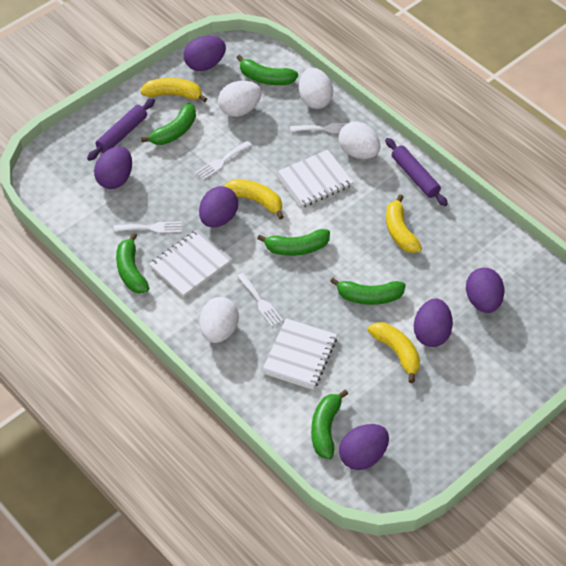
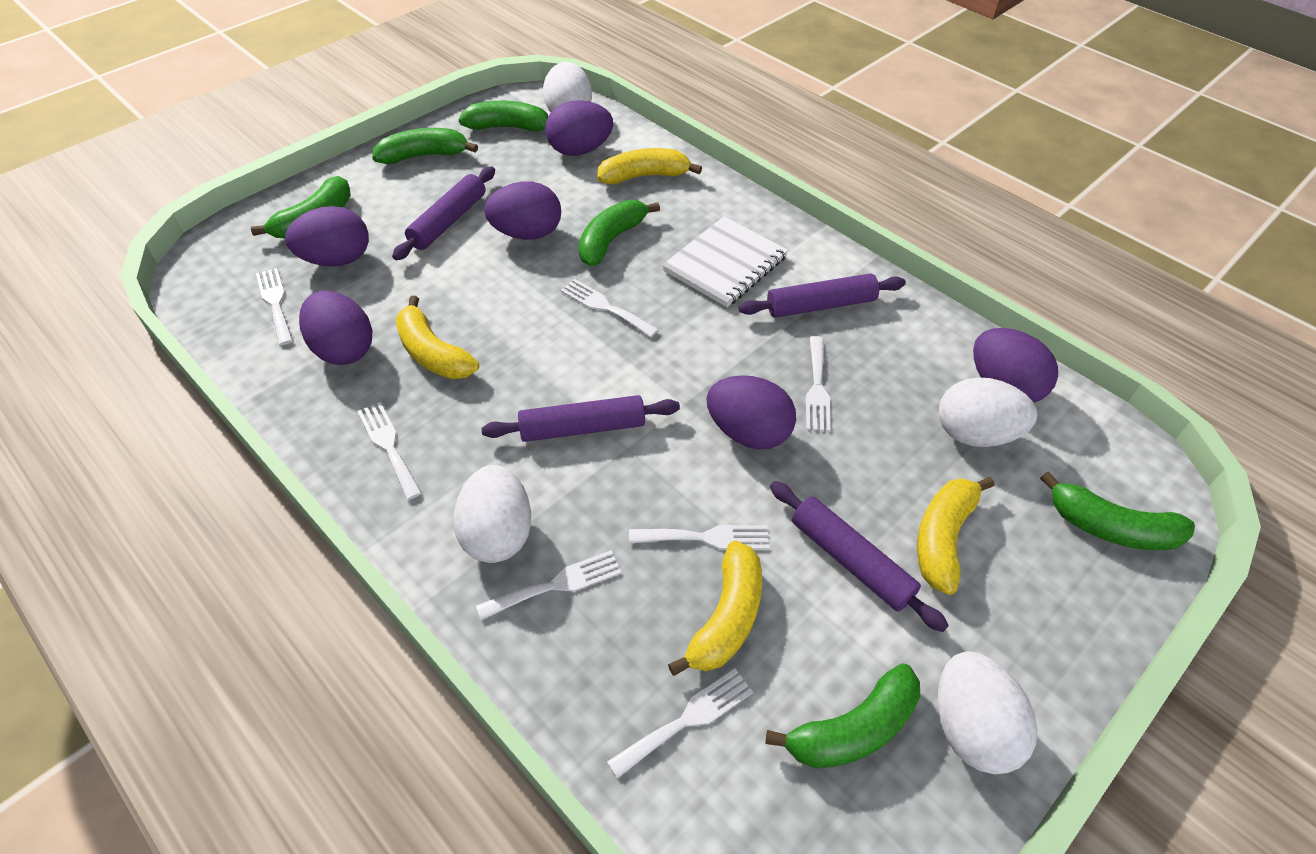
purple rolling pin: [87,98,155,161] [385,138,448,206] = 2 -> [392,166,495,260] [481,395,680,442] [738,273,906,318] [770,481,949,632] = 4
white fork: [113,221,182,233] [196,141,252,180] [237,273,283,327] [290,123,348,133] = 4 -> [256,268,293,345] [358,402,422,500] [476,550,622,620] [561,279,659,337] [607,669,753,779] [629,525,769,550] [806,336,831,432] = 7
white notebook: [149,229,232,297] [262,318,337,390] [275,150,354,208] = 3 -> [662,216,788,307] = 1

